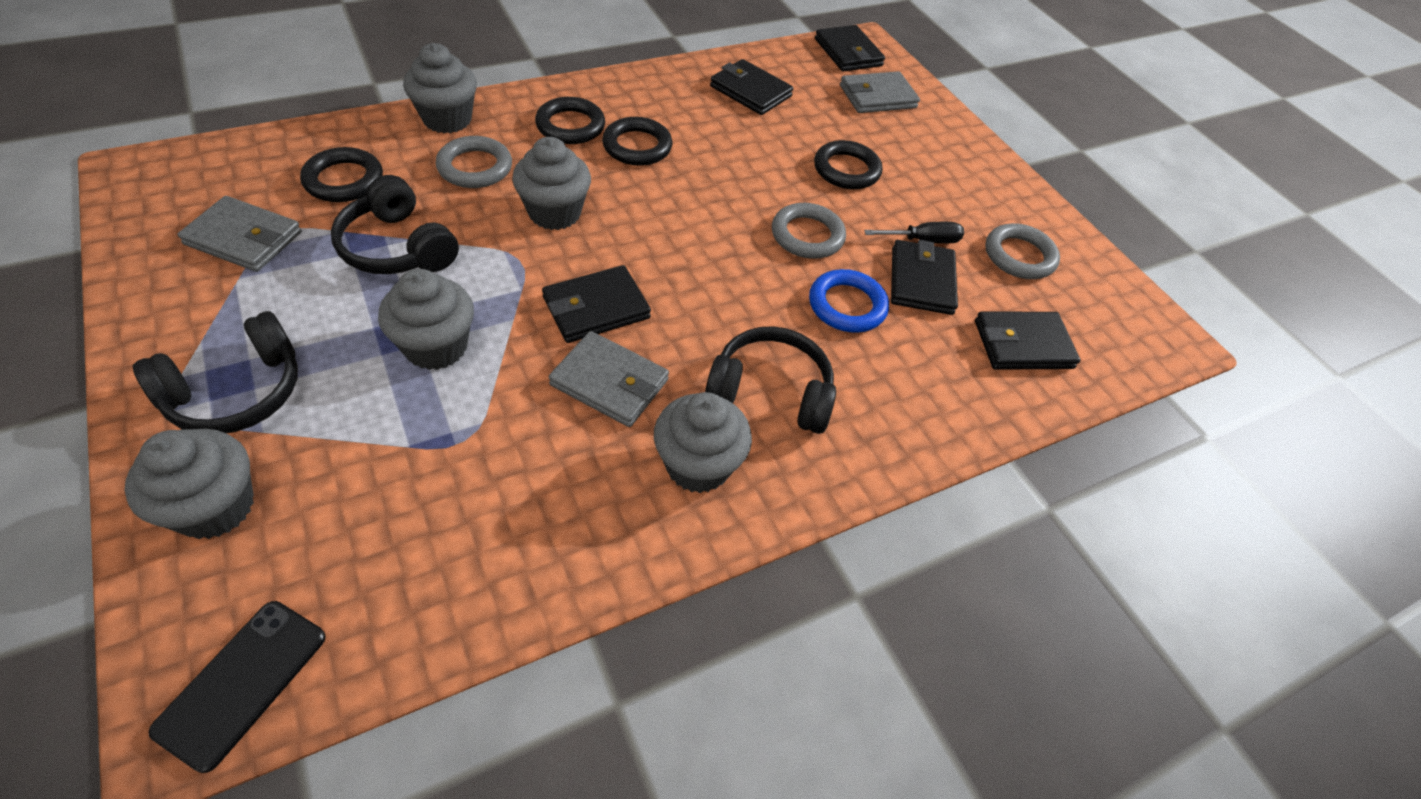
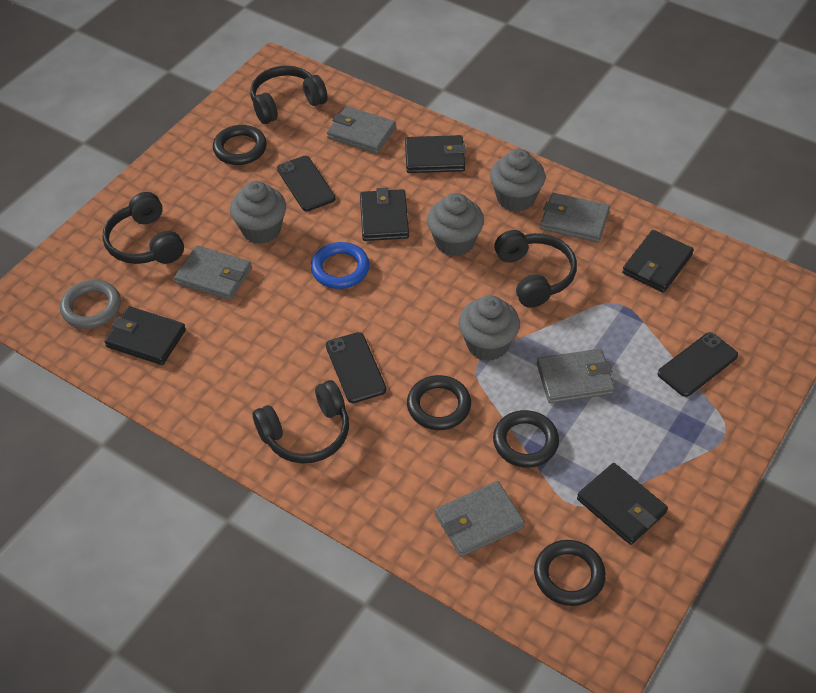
black headphones: [133,311,298,433] [331,175,459,274] [705,326,836,434] = 3 -> [103,192,184,264] [250,66,327,124] [253,380,349,463] [494,230,577,308] = 4
black phone: [149,601,326,773] = 1 -> [277,156,336,211] [326,332,386,403] [658,332,738,397] = 3
black screwdriver: [864,222,964,243] = 1 -> none = 0
grey cupcake: [125,429,254,539] [378,269,474,370] [403,43,477,133] [512,137,591,230] [654,392,752,493] = 5 -> [230,181,286,244] [427,193,484,257] [459,295,520,361] [490,149,545,212] = 4
grey ring: [436,136,512,188] [772,203,846,259] [985,223,1060,279] = 3 -> [60,280,121,329] = 1
grey wallet: [177,196,302,272] [549,331,669,427] [840,71,920,113] = 3 -> [174,245,252,300] [327,106,396,154] [435,481,525,557] [537,349,615,403] [540,193,610,243] = 5

